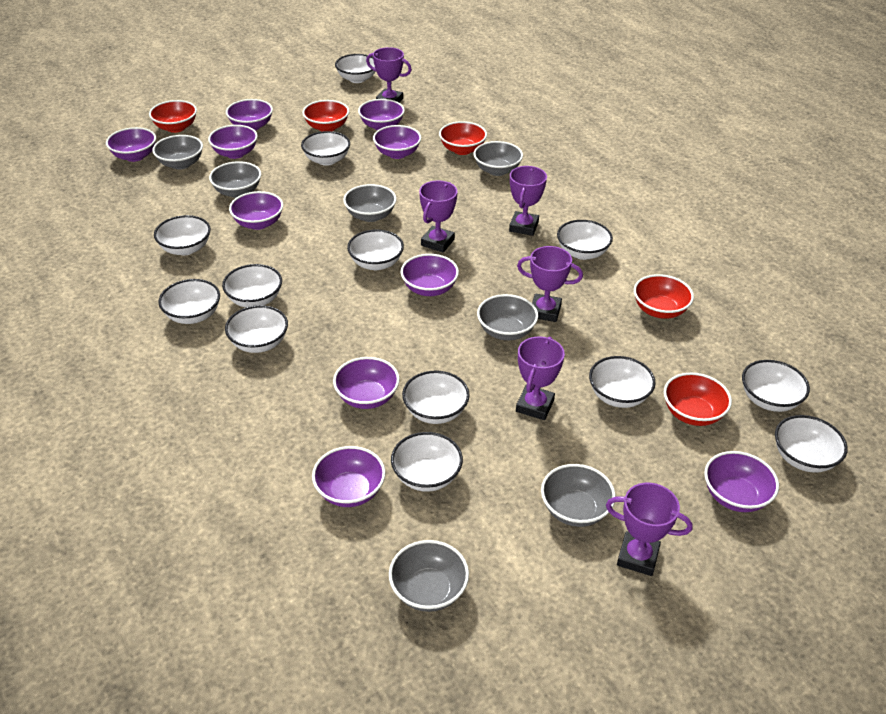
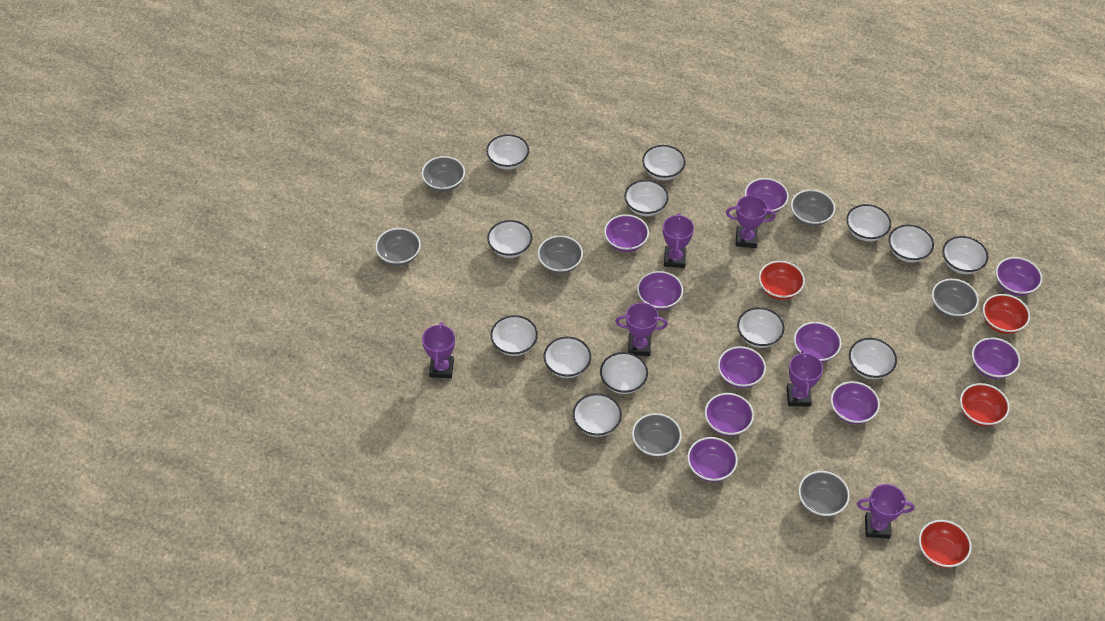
red bowl: [149,100,197,133] [302,100,349,131] [439,121,487,155] [634,274,694,319] [664,373,732,426] = 5 -> [759,261,805,300] [919,520,972,568] [960,383,1010,426] [982,294,1030,334] = 4

